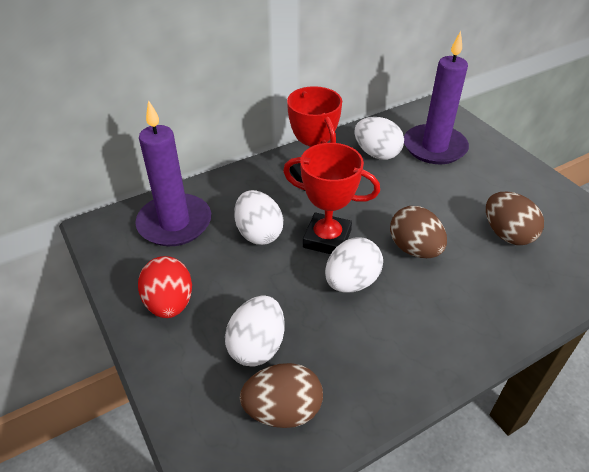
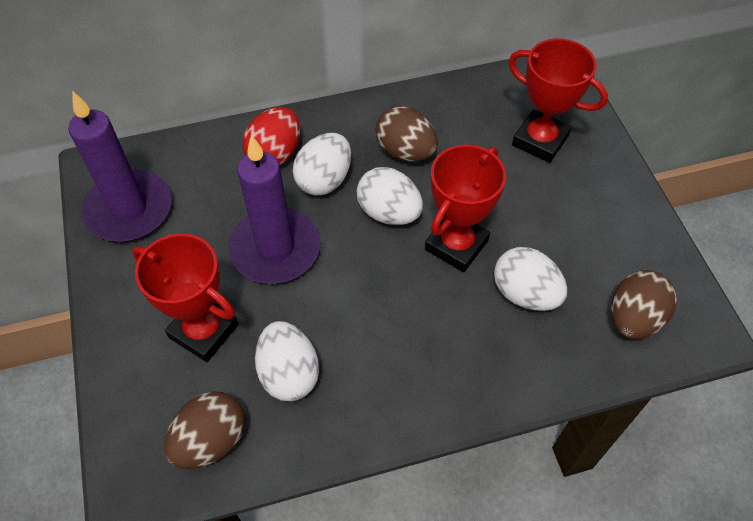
red trophy: [283,143,380,254] [287,86,342,191] = 2 -> [132,234,239,362] [425,145,506,272] [508,38,608,163] = 3

